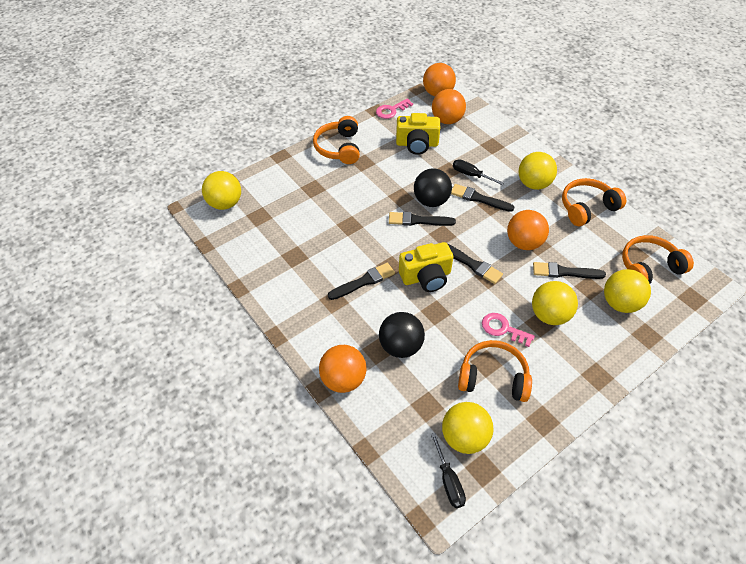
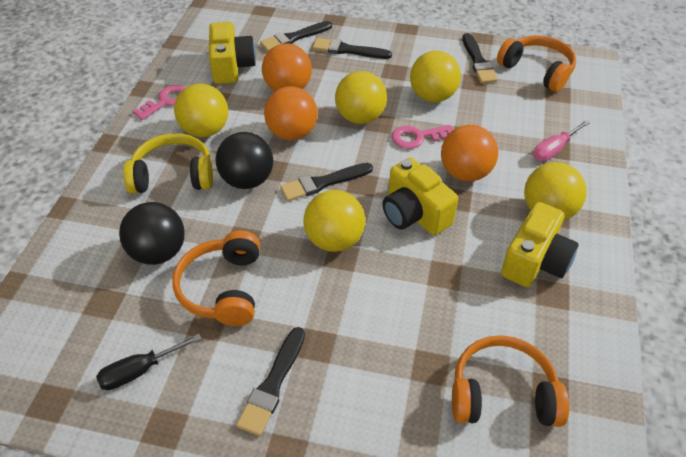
black screwdriver: [431,433,466,508] [453,159,504,185] = 2 -> [96,334,201,390] = 1
orange ball: [319,345,367,393] [423,63,456,96] [432,89,466,124] [507,210,549,250] = 4 -> [262,44,312,91] [264,86,318,140] [441,125,498,181] = 3
orange headphones: [313,116,360,164] [458,340,532,402] [562,178,626,226] [622,235,694,283] = 4 -> [172,230,260,326] [452,335,569,427] [497,35,576,92] = 3
pink screwdriver: none = 0 -> [533,120,590,161] = 1
yellow camera: [396,113,440,155] [399,242,453,292] = 2 -> [209,22,256,84] [382,158,458,235] [501,202,579,287] = 3
yellow headphones: none = 0 -> [123,133,213,194] = 1

